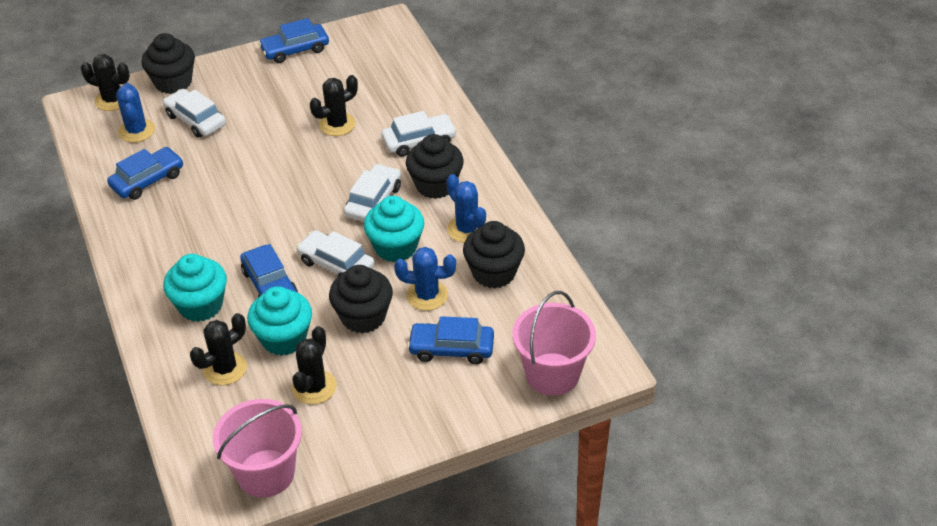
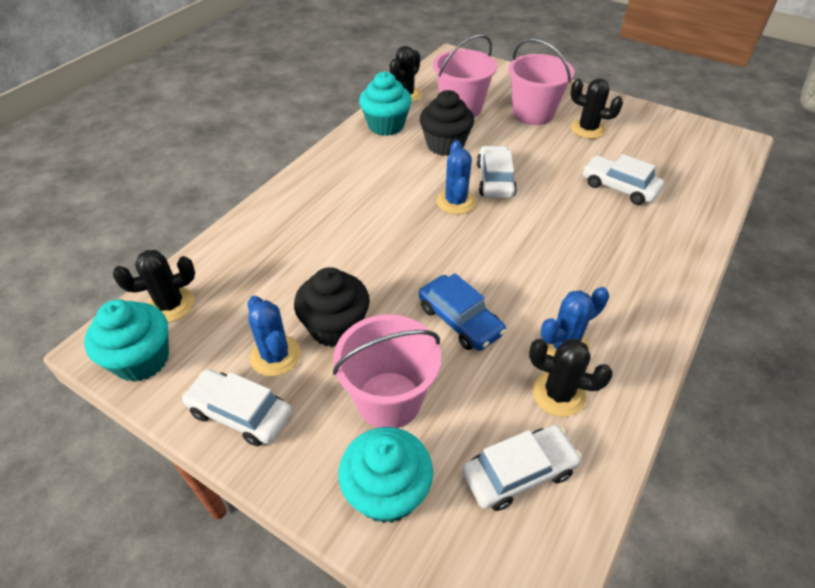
black cupcake: [141,33,195,94] [329,265,393,334] [406,134,464,199] [463,221,525,288] = 4 -> [294,267,370,347] [420,90,474,156] = 2
blue car: [107,147,183,200] [240,244,298,297] [259,18,329,63] [407,316,494,364] = 4 -> [419,273,506,351] = 1
pink bucket: [213,399,302,498] [512,291,596,396] = 2 -> [333,314,441,428] [433,34,497,118] [509,38,574,125] = 3

